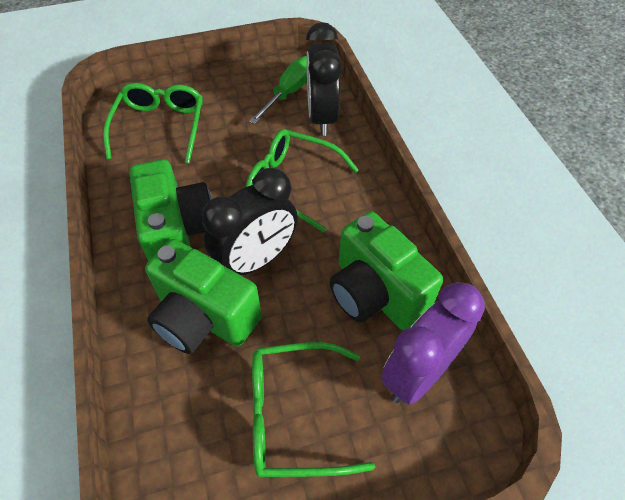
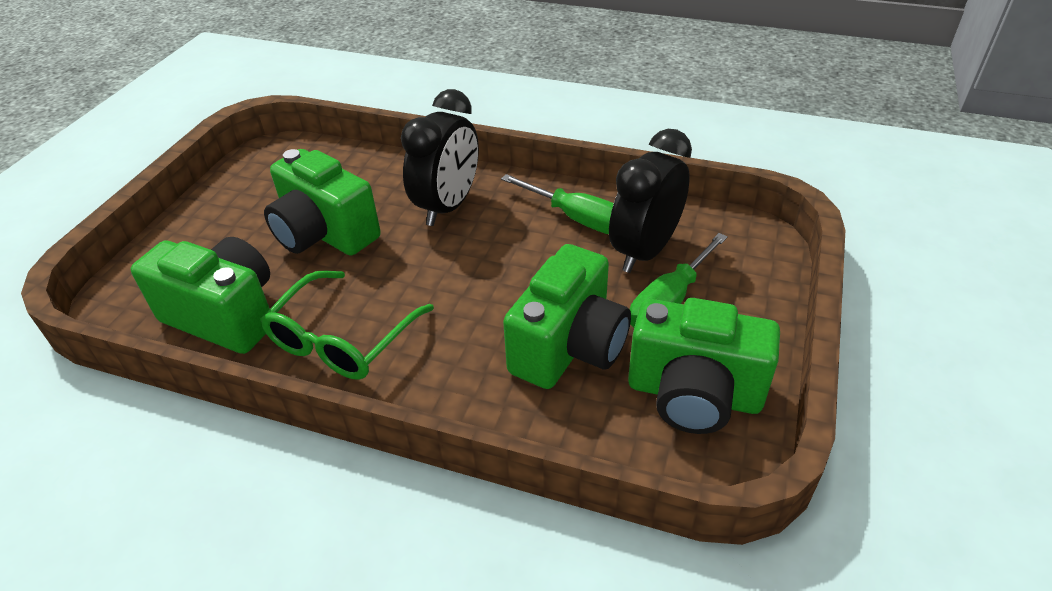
green camera: [129,159,212,262] [145,239,262,354] [330,212,443,330] = 3 -> [131,237,270,354] [264,149,381,256] [503,244,631,389] [628,298,780,434] = 4
green glasses: [103,83,203,163] [246,129,359,232] [252,342,375,477] = 3 -> [260,271,434,380] = 1
green screwdriver: [249,56,307,124] = 1 -> [501,174,614,234] [630,233,728,328] = 2
purple clock: [381,282,485,405] = 1 -> none = 0

